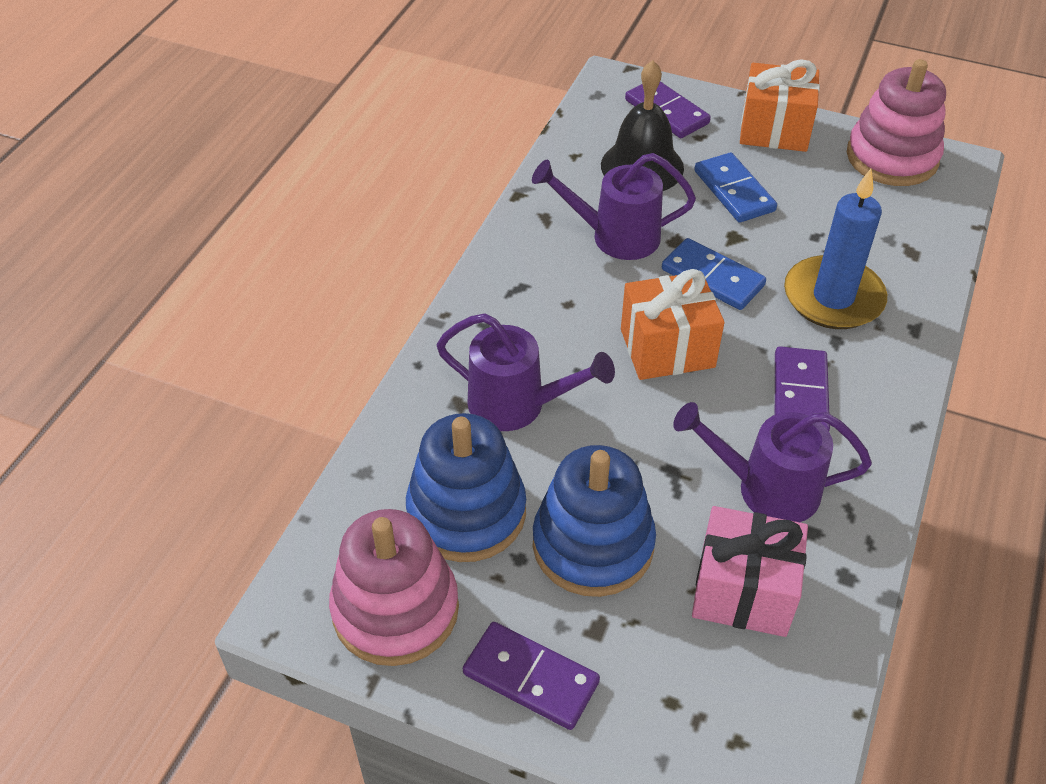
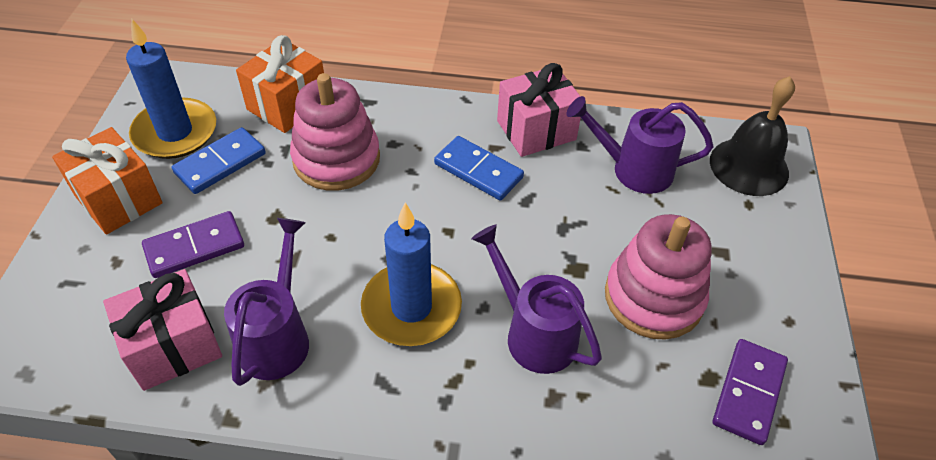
blue candle: [784,169,887,329] = 1 -> [126,19,216,159] [361,203,462,346] = 2
blue stacking toy: [406,413,526,562] [533,445,656,597] = 2 -> none = 0
pink gift: [692,506,808,637] = 1 -> [103,269,222,391] [497,63,581,157] = 2
purple domino: [463,622,600,730] [625,81,711,138] [775,346,830,431] = 3 -> [142,211,244,278] [713,339,788,445] = 2

